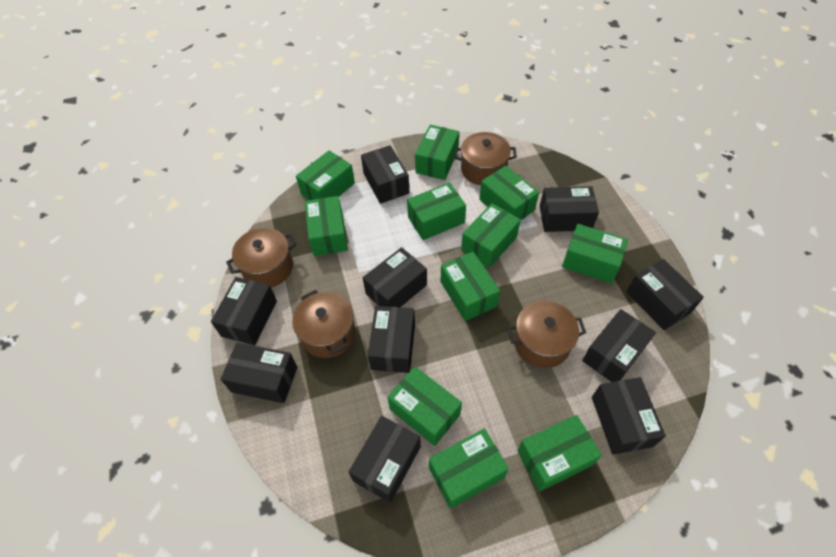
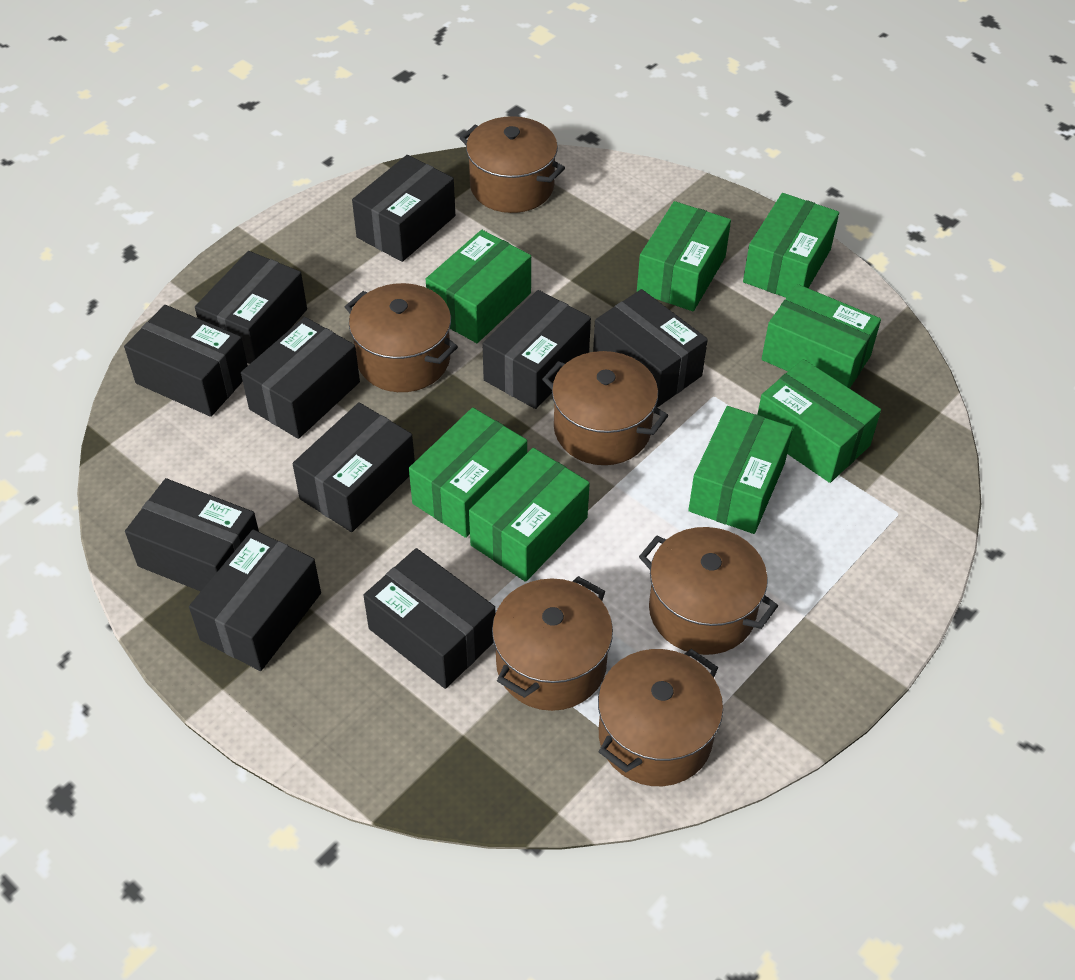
brown pot: [226,228,297,288] [292,290,355,358] [455,132,517,185] [507,301,586,368] = 4 -> [345,283,458,392] [460,116,565,213] [492,576,613,711] [542,351,668,465] [598,649,723,786] [639,527,778,655] = 6
green box: [296,150,355,200] [305,196,348,256] [387,367,462,446] [407,182,466,240] [415,125,459,180] [429,428,509,509] [441,252,500,321] [461,203,521,268] [479,165,539,220] [517,415,602,492] [562,224,628,283] = 11 -> [409,408,527,538] [426,230,531,343] [469,448,590,582] [637,201,731,311] [688,406,793,534] [743,193,839,298] [757,359,881,483] [762,284,881,389] = 8

